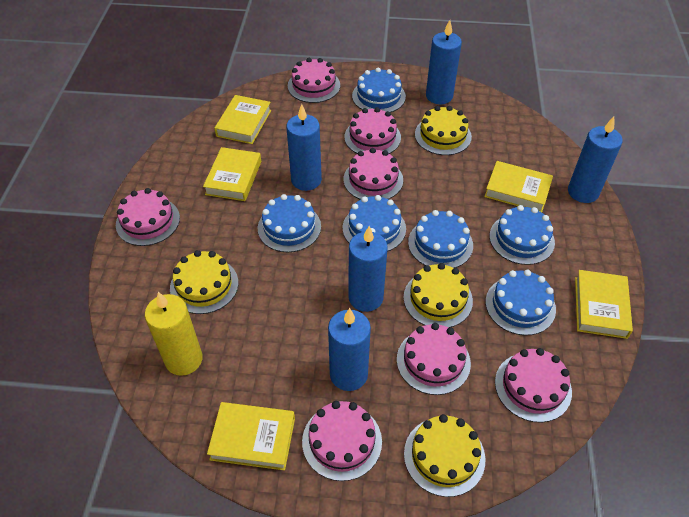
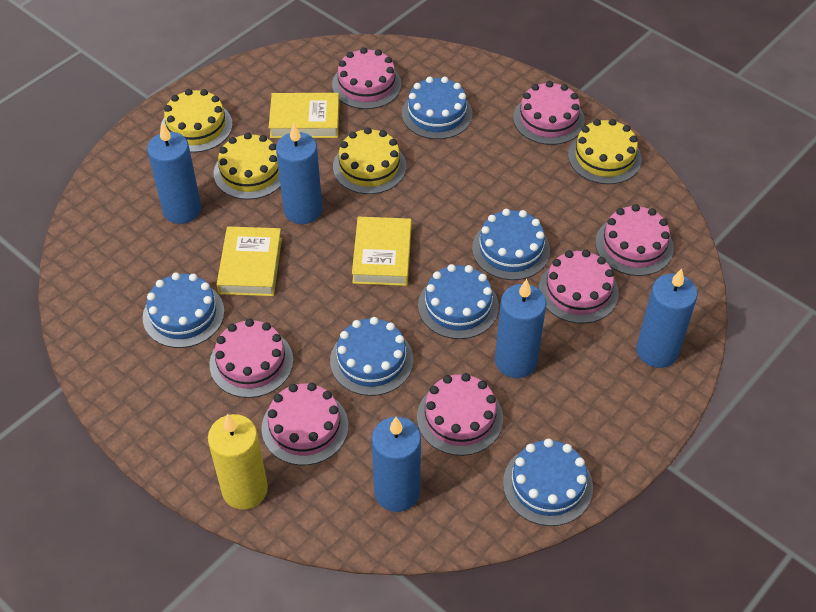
yellow book: [203,147,261,201] [207,402,295,470] [214,95,271,144] [484,161,553,212] [575,270,633,339] = 5 -> [217,226,282,296] [269,93,340,138] [352,217,411,286] = 3

